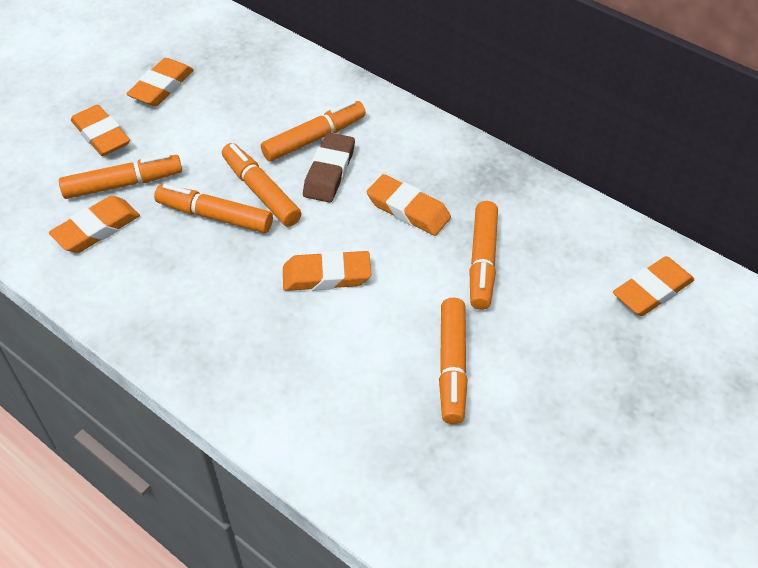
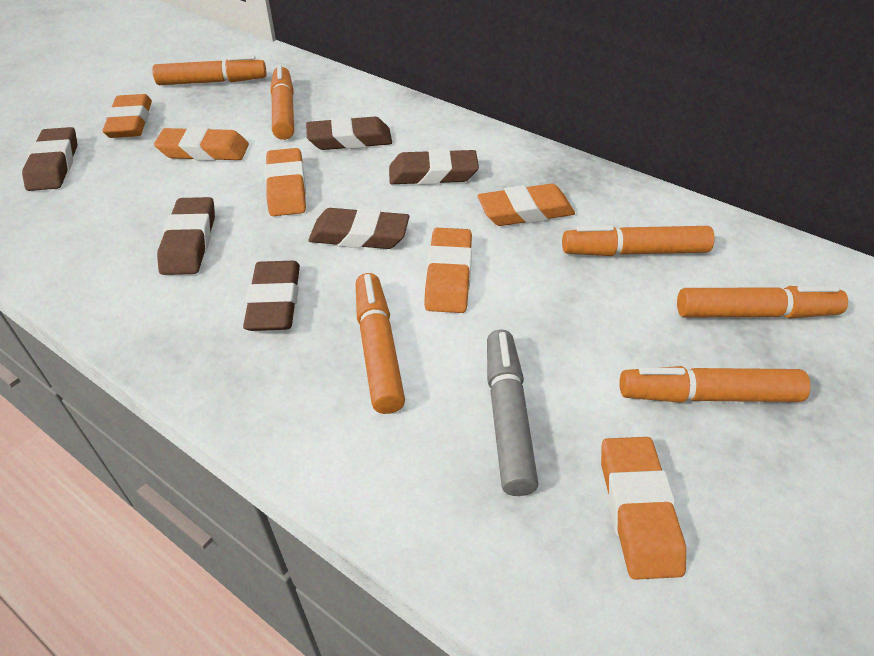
brown eraser: [303,133,355,203] = 1 -> [22,127,77,191] [157,197,215,275] [243,261,300,331] [306,117,392,150] [308,208,410,249] [389,149,479,185] = 6
grey marker: none = 0 -> [487,329,538,496] = 1

